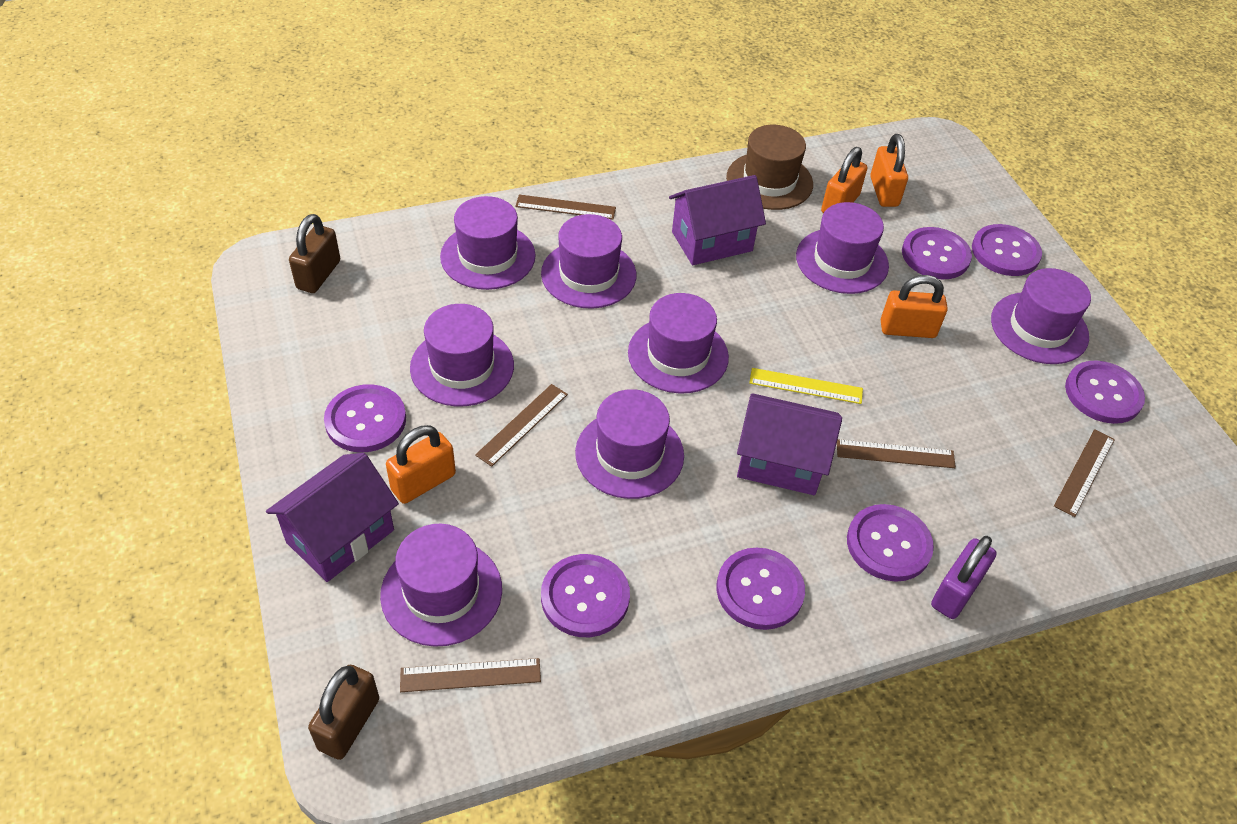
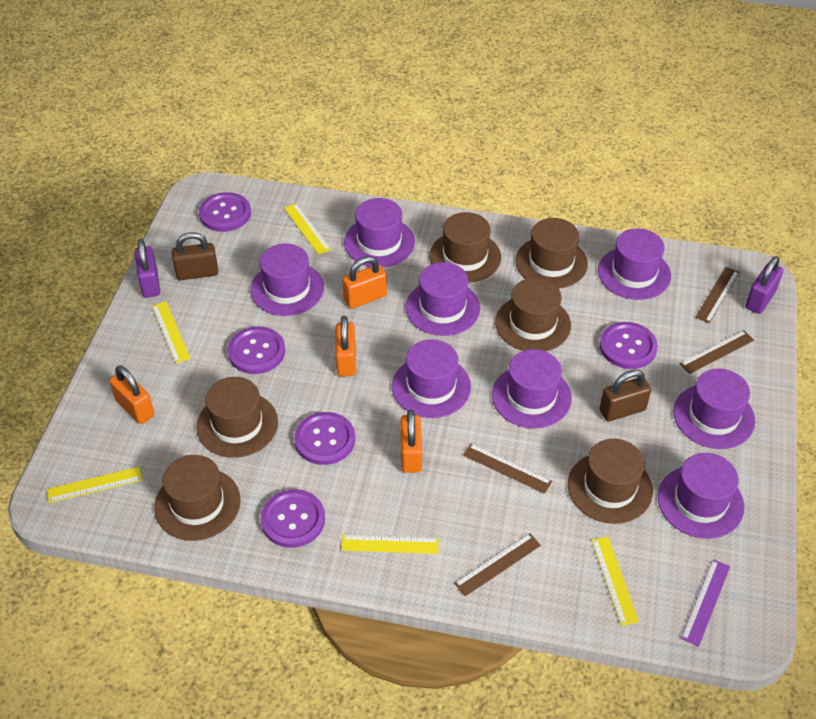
brown hat: [726,125,813,210] = 1 -> [154,455,241,541] [196,377,278,458] [429,212,501,283] [495,278,571,351] [515,218,588,289] [568,439,653,524] = 6
brown ruler: [400,658,541,692] [475,384,568,467] [515,194,616,219] [837,439,956,468] [1054,429,1115,517] = 5 -> [454,533,541,596] [463,443,552,494] [680,330,754,374] [695,267,739,323] = 4
purple button: [324,384,406,452] [541,554,630,637] [716,548,805,630] [847,504,934,582] [902,227,972,280] [972,224,1042,276] [1065,360,1145,424] = 7 -> [199,192,251,232] [227,326,285,374] [261,489,325,548] [294,412,355,465] [600,322,658,369] = 5
purple house: [266,453,399,582] [669,175,766,265] [737,393,842,495] = 3 -> none = 0
purple padlock: [931,536,997,619] = 1 -> [135,239,160,298] [746,256,783,314] = 2
purple ruler: none = 0 -> [681,559,730,647] = 1
yellow ruler: [749,368,863,404] = 1 -> [47,467,142,503] [152,301,190,363] [284,203,331,255] [341,535,438,554] [591,537,639,626] = 5

